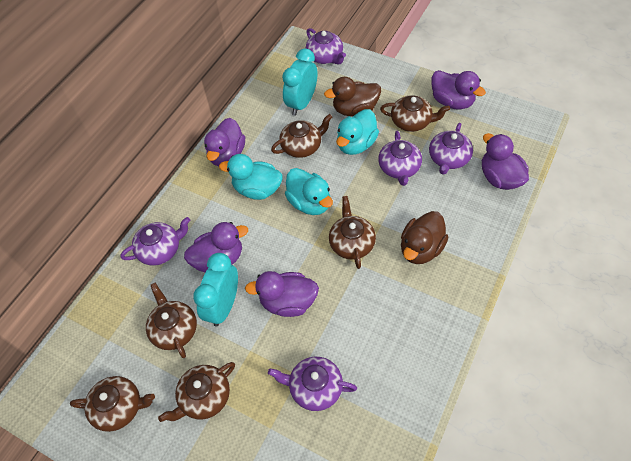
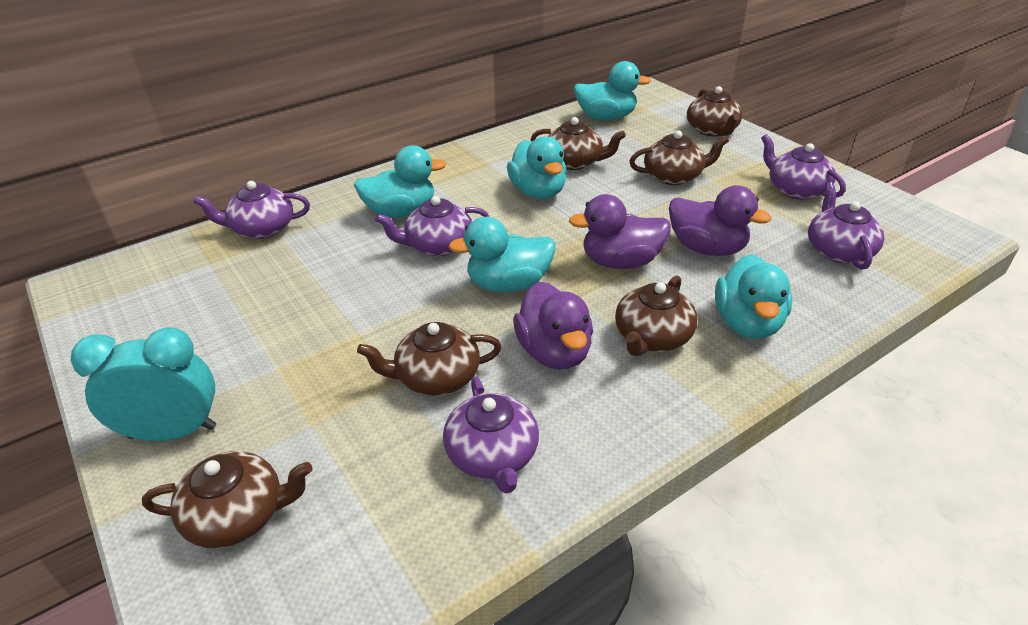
brown duck: [324,77,381,116] [401,211,448,264] = 2 -> none = 0
purple duck: [184,222,248,273] [204,118,245,166] [245,271,319,317] [431,70,486,110] [482,133,529,190] = 5 -> [513,282,593,370] [569,194,671,269] [669,185,772,256] = 3
turquoise clock: [193,253,238,327] [282,48,317,116] = 2 -> [71,327,216,441] = 1
turquoise duck: [219,154,283,200] [285,168,333,215] [336,109,379,155] = 3 -> [354,146,446,218] [448,217,555,293] [507,136,567,199] [574,61,651,120] [715,254,792,339] = 5

